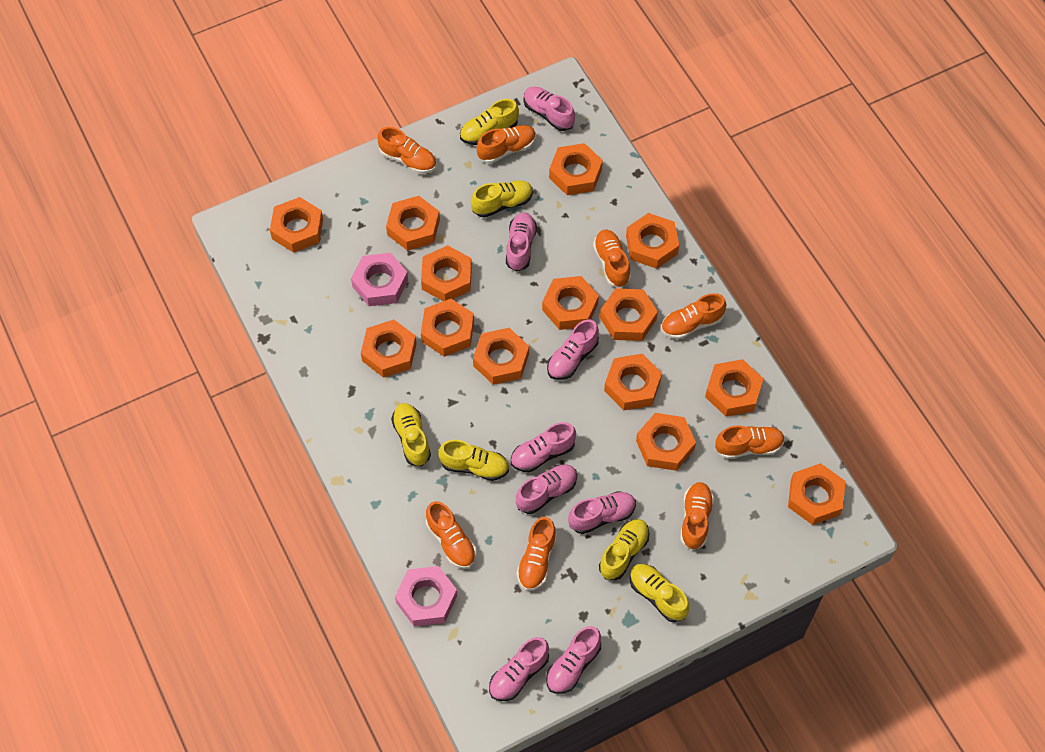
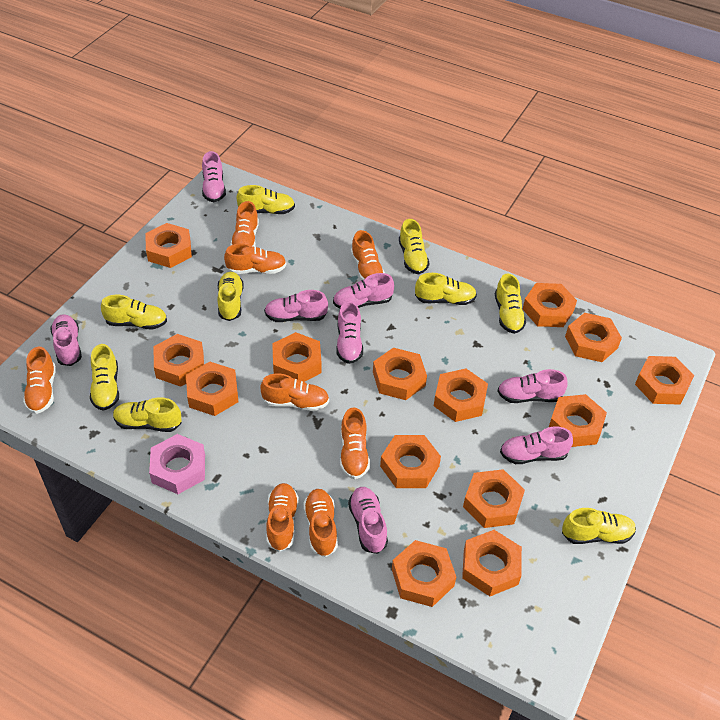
pink nut: [351,253,408,306] [395,566,457,627] = 2 -> [149,434,205,494] = 1
yellow shoe: [391,403,431,466] [438,440,509,481] [460,99,519,145] [471,180,533,218] [599,519,649,580] [630,564,689,622] = 6 -> [90,344,119,411] [101,295,167,330] [113,397,181,432] [217,272,244,321] [236,185,295,214] [399,219,429,274] [415,273,477,305] [495,273,526,334] [562,508,636,544] = 9

